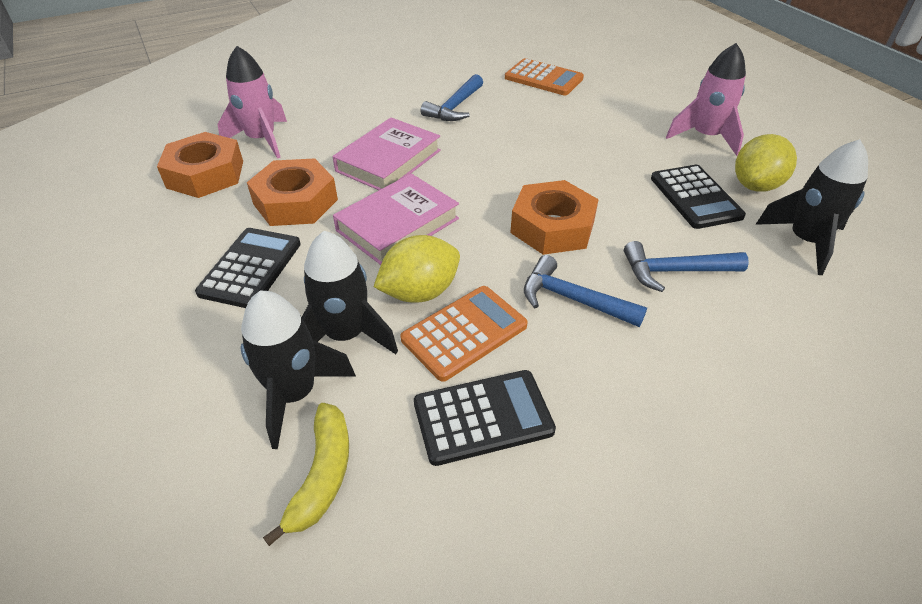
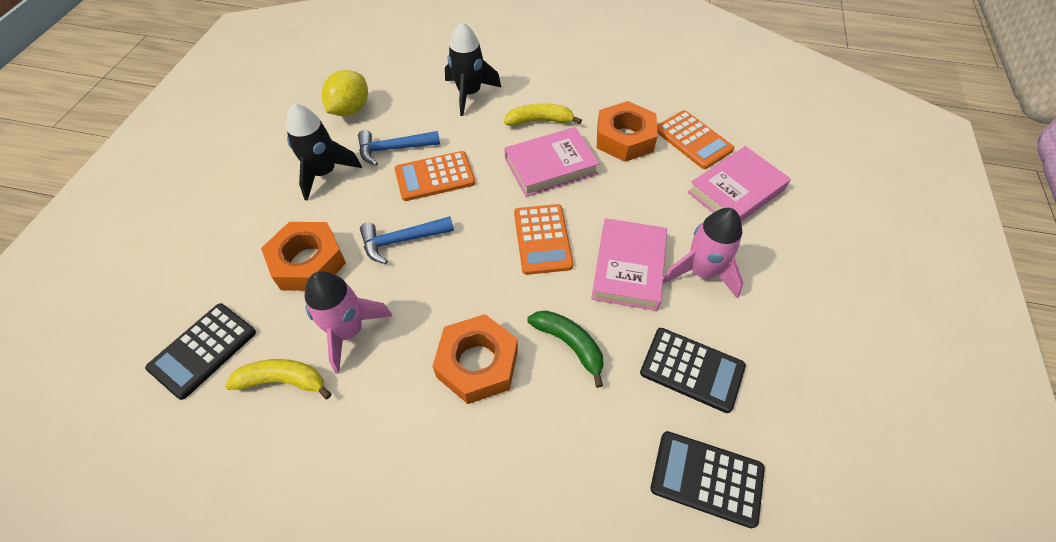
black rocket: [241,290,356,449] [302,231,398,354] [755,139,868,275] = 3 -> [286,103,362,201] [445,22,501,116] = 2
blue hammer: [421,74,483,121] [524,255,647,327] [624,241,749,292] = 3 -> [358,130,440,166] [360,216,454,264] = 2
green banana: none = 0 -> [527,310,604,388] = 1
orange calculator: [401,286,528,382] [505,58,584,95] = 2 -> [394,151,475,201] [514,204,574,275] [657,110,734,169] = 3
pink book: [333,117,441,190] [333,173,459,265] = 2 -> [504,127,600,197] [591,218,667,311] [688,146,791,221] = 3
yellow banana: [263,403,349,546] = 1 -> [225,359,331,399] [504,103,582,126] = 2
yellow lemon: [374,235,460,303] [735,134,797,192] = 2 -> [322,70,368,116] = 1

